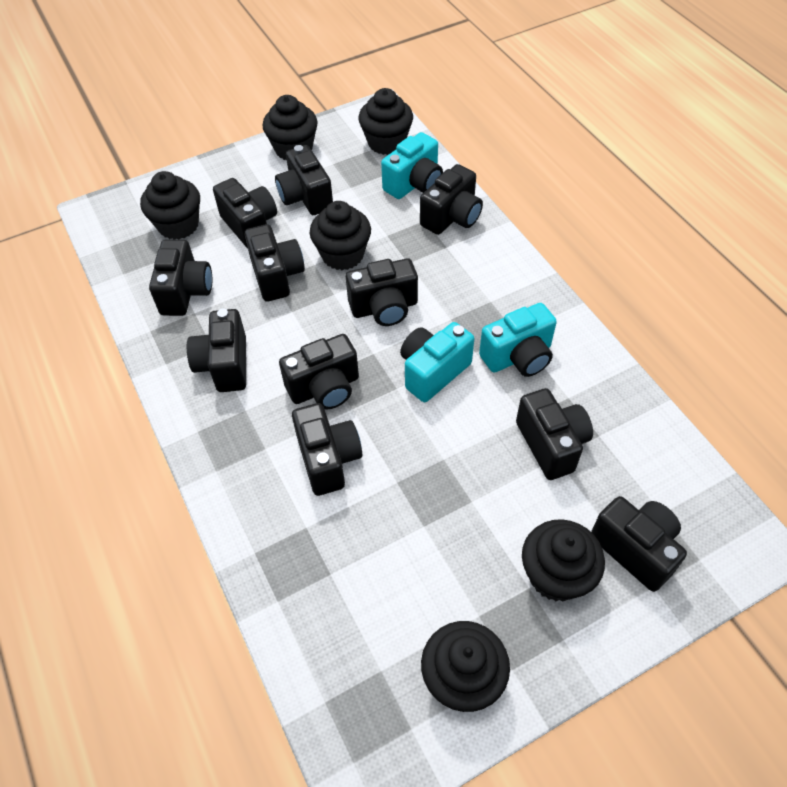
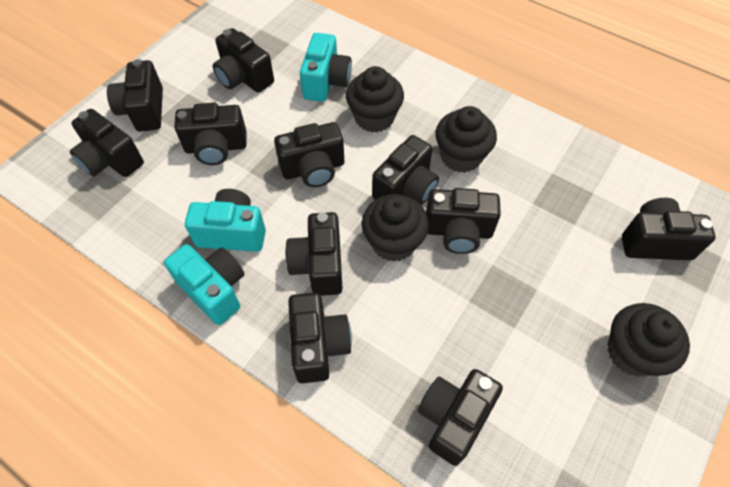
black cupcake: [140,171,200,240] [262,95,318,160] [310,201,371,270] [359,88,413,155] [421,621,510,712] [522,519,605,601] = 6 -> [346,66,404,132] [362,194,429,262] [436,106,497,173] [607,303,690,377] = 4

